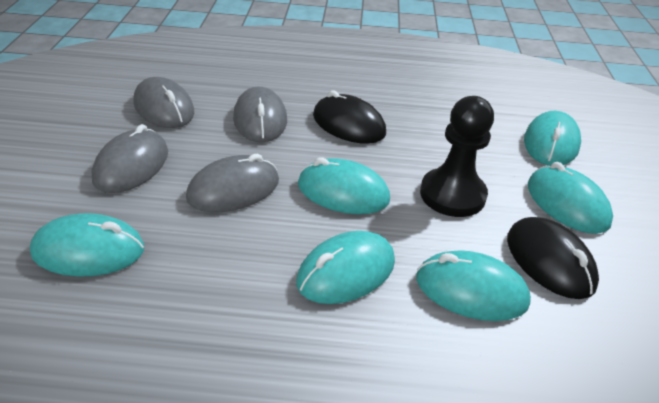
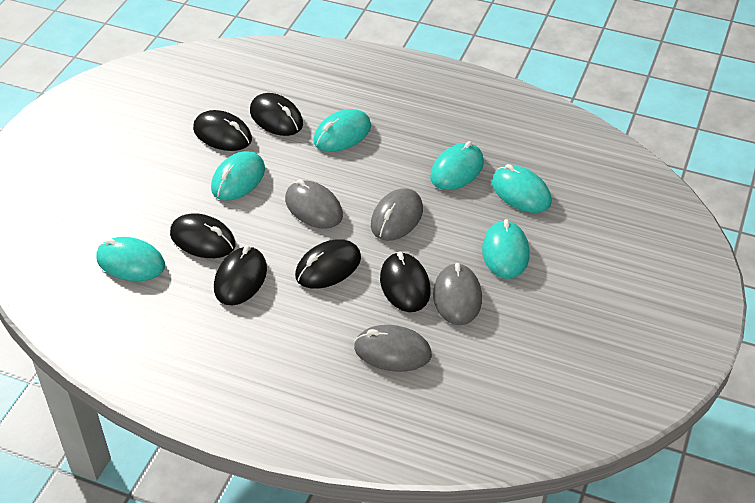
black mouse: [313,90,386,144] [507,217,599,299] = 2 -> [170,213,236,258] [193,110,252,151] [214,246,267,305] [250,93,303,136] [295,239,361,289] [380,252,431,312] = 6
black pawn: [420,96,494,217] = 1 -> none = 0

